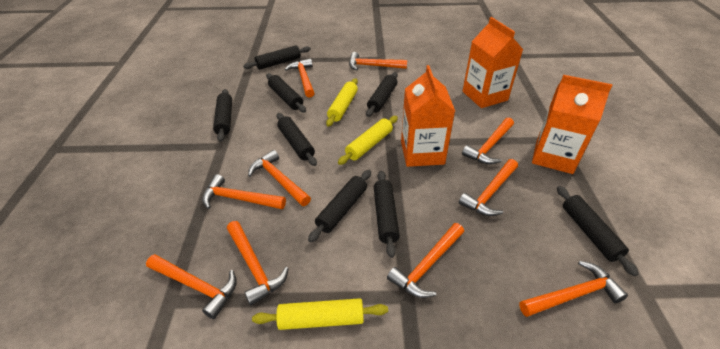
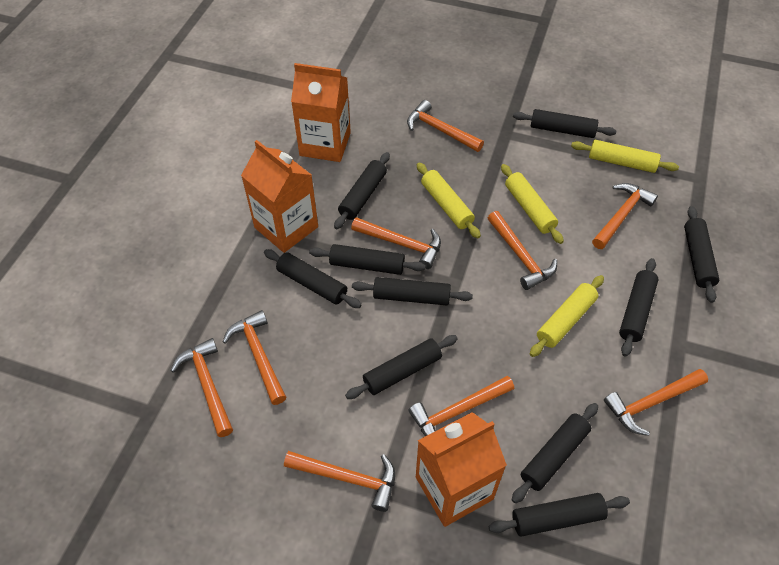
black rolling pin: [213,89,232,142] [243,45,311,70] [266,73,306,113] [277,113,317,166] [308,170,371,242] [366,72,398,117] [374,171,400,258] [557,186,639,276] = 8 -> [264,249,362,308] [309,244,425,275] [334,152,390,229] [345,335,458,399] [352,277,473,305] [489,493,630,537] [512,403,598,503] [513,109,616,138] [619,258,659,357] [684,206,719,303] = 10
orange hammer: [146,254,237,319] [202,174,286,209] [227,221,289,306] [248,150,311,206] [285,58,314,98] [349,52,407,71] [387,223,464,298] [459,159,518,216] [462,117,514,164] [519,261,628,317] = 10 -> [171,338,233,437] [223,310,286,405] [284,451,395,512] [351,217,441,269] [407,100,484,152] [408,376,514,436] [488,211,557,290] [592,183,658,249] [604,369,708,436] = 9
yellow rolling pin: [252,298,388,330] [326,78,358,127] [338,116,398,165] = 3 -> [417,162,481,238] [501,164,564,244] [530,275,604,357] [571,140,679,173] = 4

